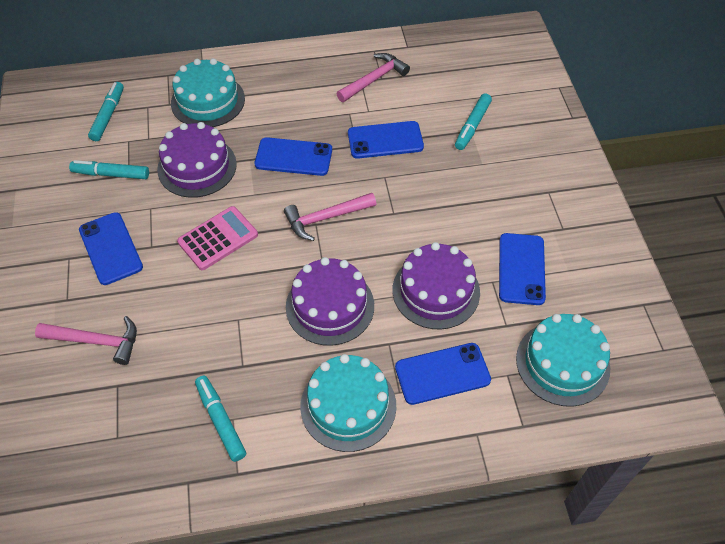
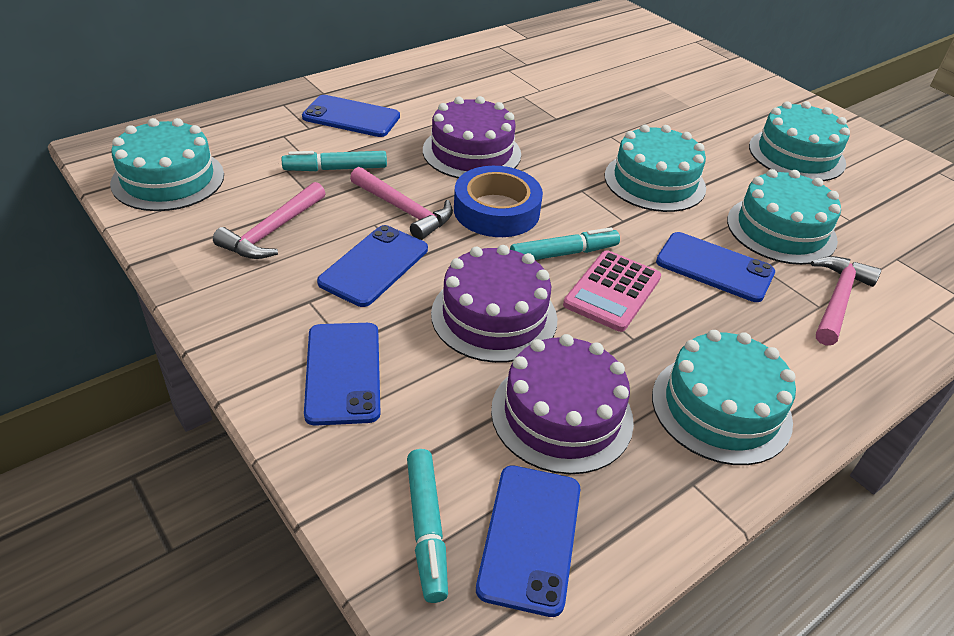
blue tape: none = 0 -> [454,166,543,237] = 1
turquoise cake: [171,58,245,127] [300,354,396,452] [516,314,610,407] = 3 -> [110,118,224,211] [605,125,706,212] [652,330,796,465] [727,169,841,265] [749,101,850,181] = 5
turquoise marker: [69,160,149,179] [88,82,124,141] [195,376,246,462] [455,93,492,150] = 4 -> [282,151,387,171] [407,449,448,603] [510,227,620,260] = 3

